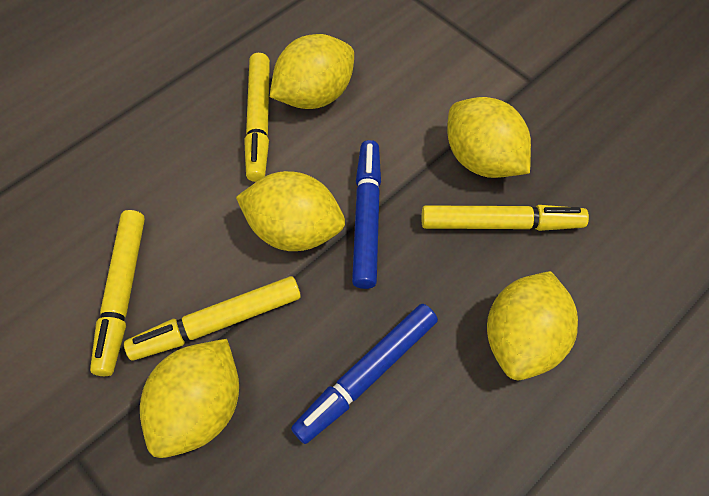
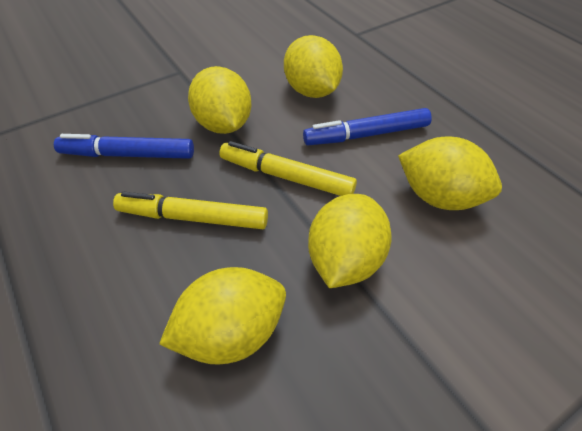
yellow marker: [90,210,145,376] [124,276,301,361] [244,53,270,182] [421,205,589,231] = 4 -> [113,191,268,229] [219,141,357,196] = 2

